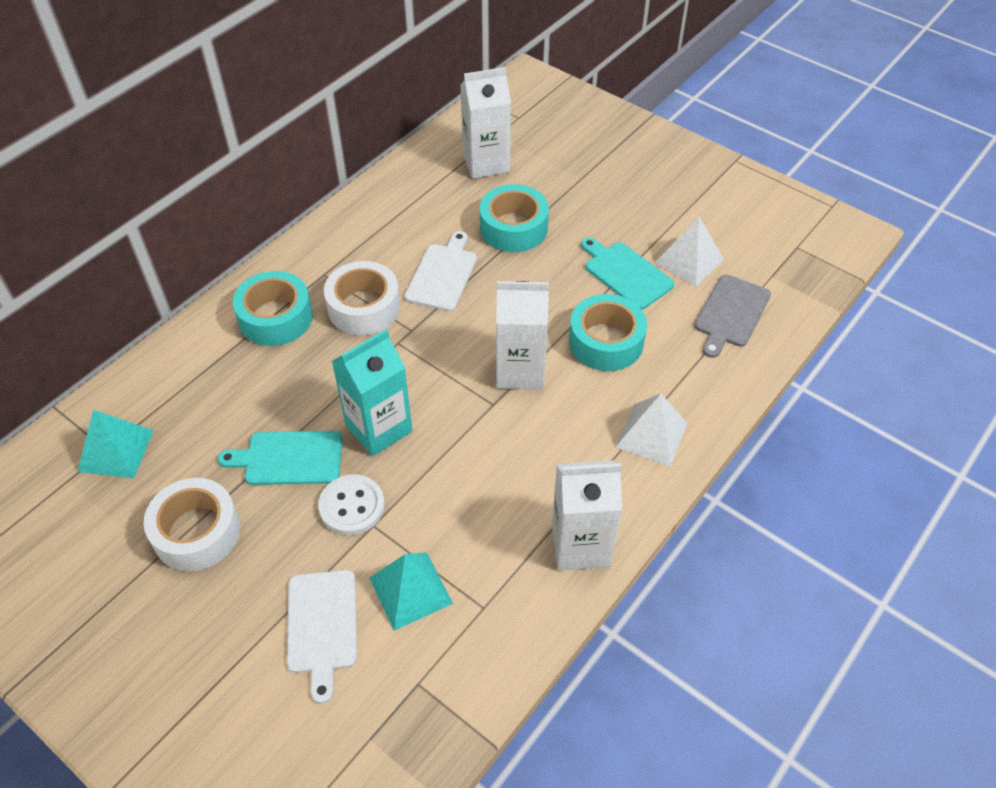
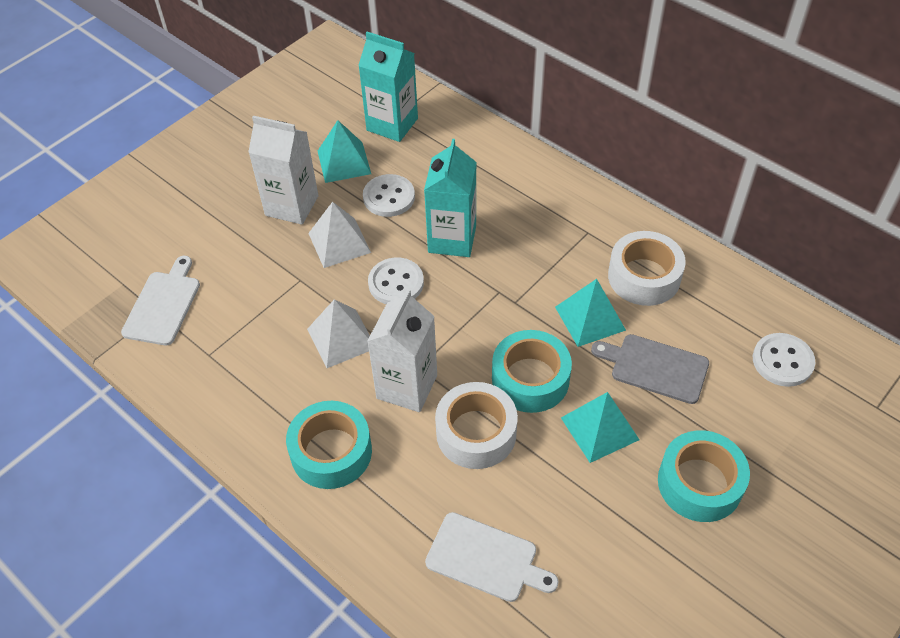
turquoise carton: [332,329,412,456] = 1 -> [358,32,418,142] [424,139,477,257] = 2
turquoise cutting board: [218,431,342,485] [581,238,675,310] = 2 -> none = 0
turquoise pyramid: [77,410,154,478] [369,552,453,631] = 2 -> [318,120,371,183] [555,279,626,347] [561,392,640,463] = 3
white button: [318,474,385,535] = 1 -> [363,174,415,217] [368,257,424,304] [753,333,815,387] = 3
white carton: [460,67,511,179] [496,281,549,390] [552,460,622,570] = 3 -> [248,116,318,225] [367,289,437,412] = 2

